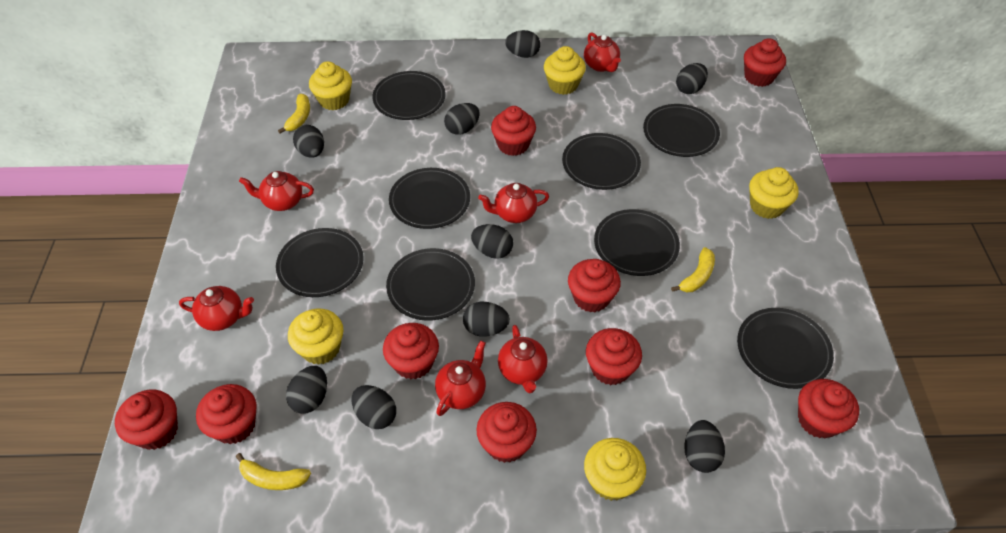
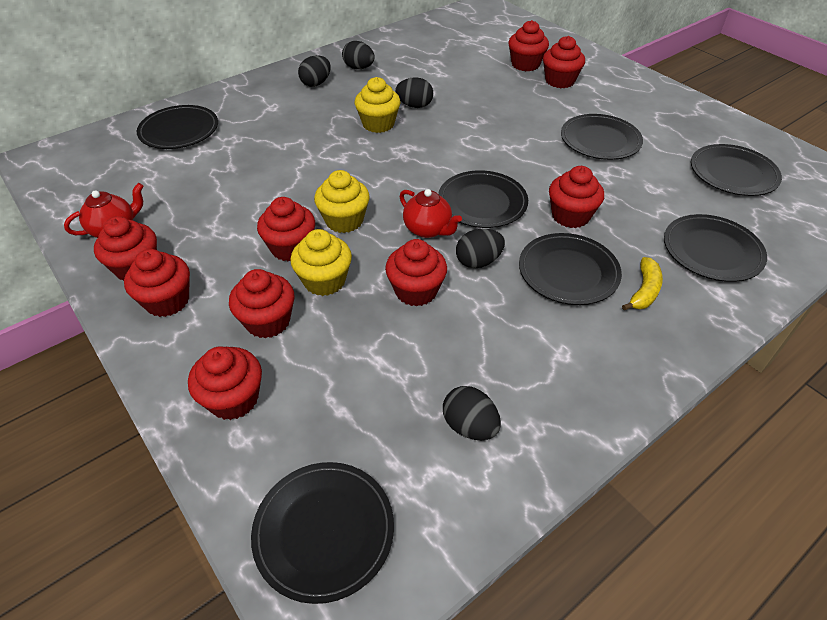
black egg: [286,366,327,413] [293,125,324,158] [352,385,396,429] [444,103,480,135] [463,302,510,337] [471,224,513,259] [505,30,540,58] [676,63,708,94] [684,420,725,473] = 9 -> [298,55,330,87] [342,41,375,69] [395,77,433,108] [443,386,501,440] [456,229,505,268] = 5
black plate: [276,228,364,297] [372,71,446,120] [386,248,475,321] [389,168,470,229] [562,133,641,190] [594,209,680,276] [643,104,720,157] [737,308,834,389] = 8 -> [137,105,218,149] [251,462,394,604] [438,170,528,228] [519,233,622,305] [561,114,643,160] [664,214,767,282] [691,144,782,196] = 7
red teapot: [179,286,254,331] [239,171,314,211] [435,341,486,416] [478,183,549,223] [498,325,548,393] [584,32,621,72] = 6 -> [64,183,143,238] [399,189,462,238] = 2
yellow banana: [236,453,311,490] [278,94,310,134] [671,247,715,292] = 3 -> [622,257,663,310] = 1
yellow cupcake: [288,309,344,365] [309,61,352,110] [544,46,586,95] [584,438,646,501] [749,167,799,219] = 5 -> [290,229,352,296] [314,170,370,233] [354,77,400,133] = 3

